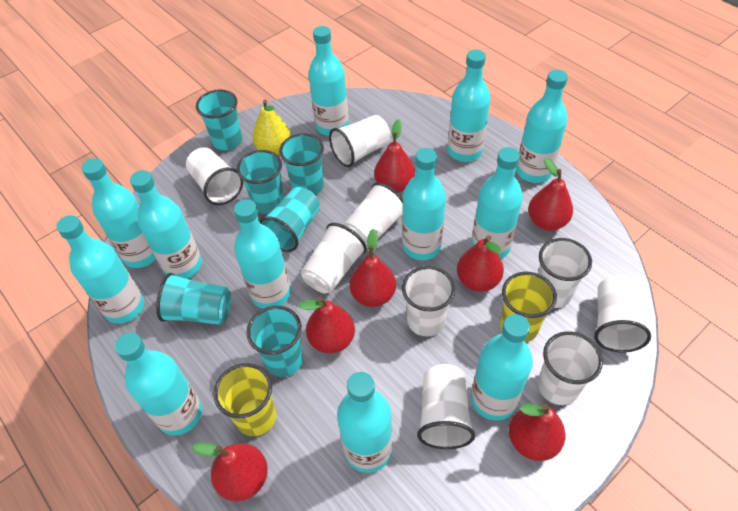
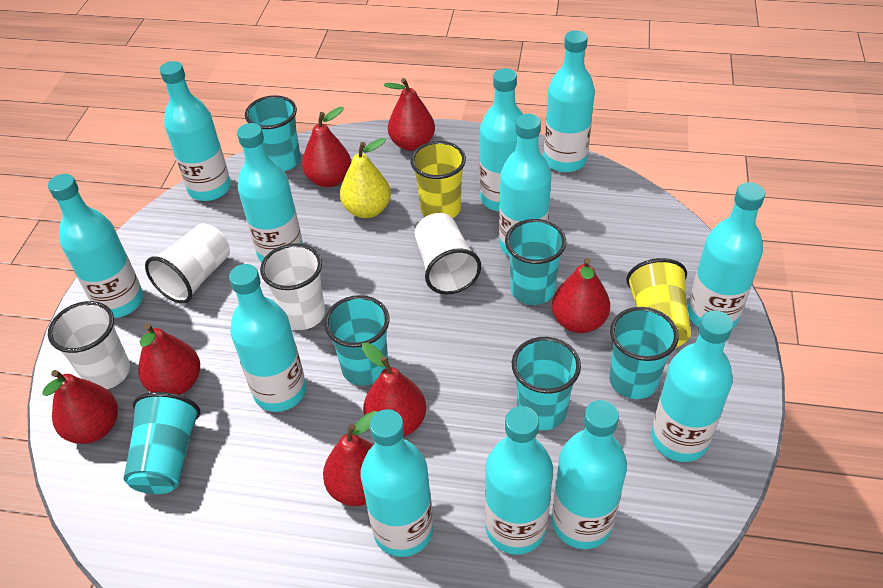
white cup: [186,147,243,205] [301,223,367,294] [329,115,390,167] [343,182,403,249] [402,266,455,337] [417,364,475,449] [538,238,592,308] [538,331,603,405] [594,276,651,352] = 9 -> [48,301,130,389] [145,223,230,304] [260,243,325,330] [415,213,481,294] = 4

